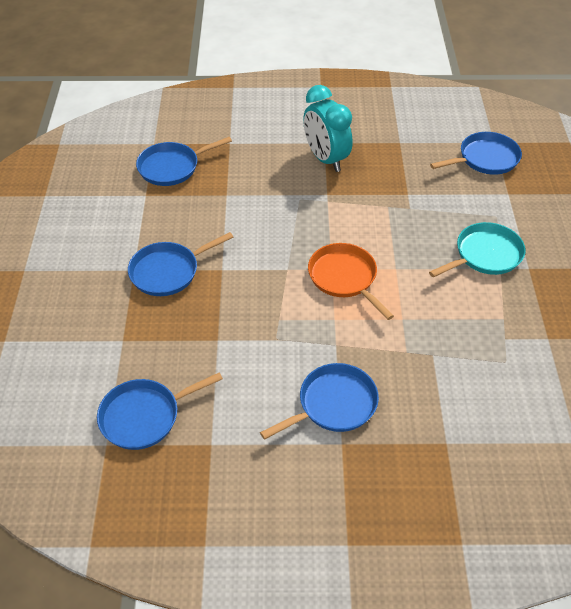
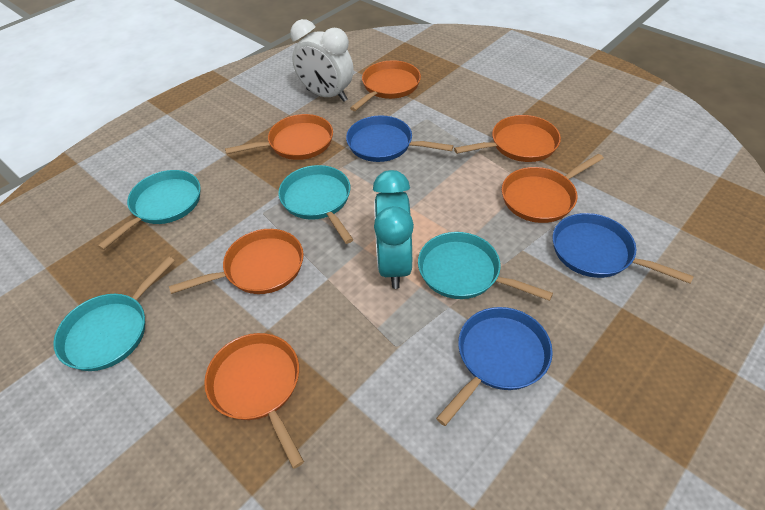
blue pan: [97,372,223,450] [128,232,233,296] [136,137,232,186] [260,363,379,440] [430,132,522,175] = 5 -> [346,116,454,162] [436,307,553,426] [553,213,694,284] = 3
orange pan: [308,243,394,320] = 1 -> [169,229,304,294] [204,333,304,469] [225,114,333,160] [350,60,421,111] [454,115,561,162] [502,154,604,223] = 6
turquoise pan: [429,222,526,277] = 1 -> [53,256,175,371] [97,170,201,250] [278,165,354,244] [418,232,553,301] = 4
white clock: none = 0 -> [290,19,354,102] = 1

